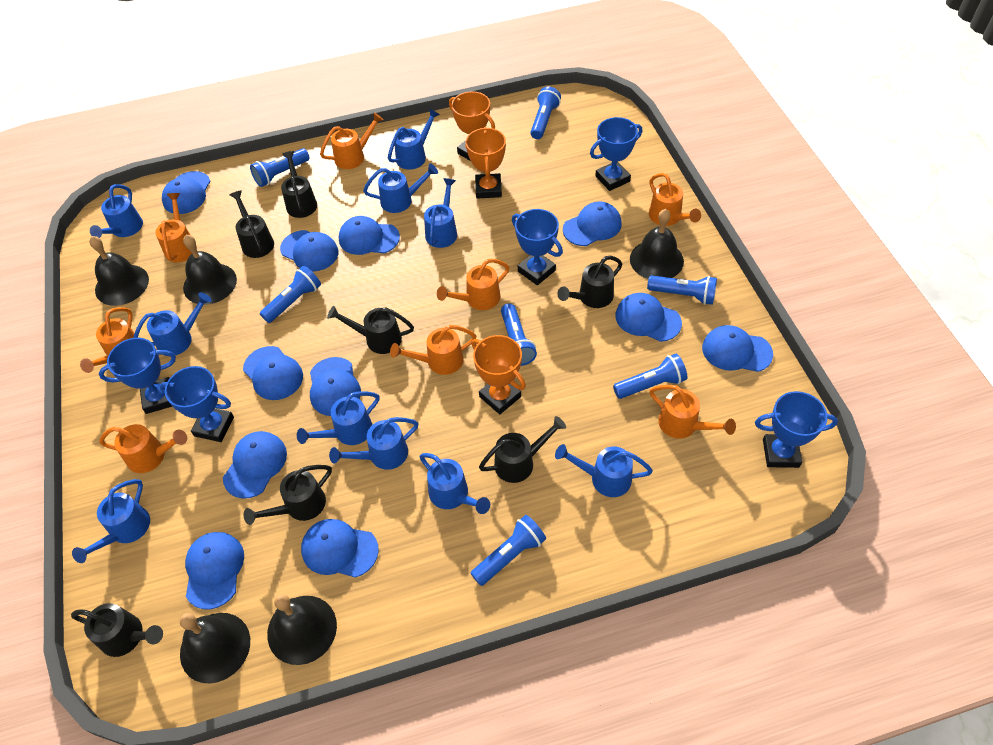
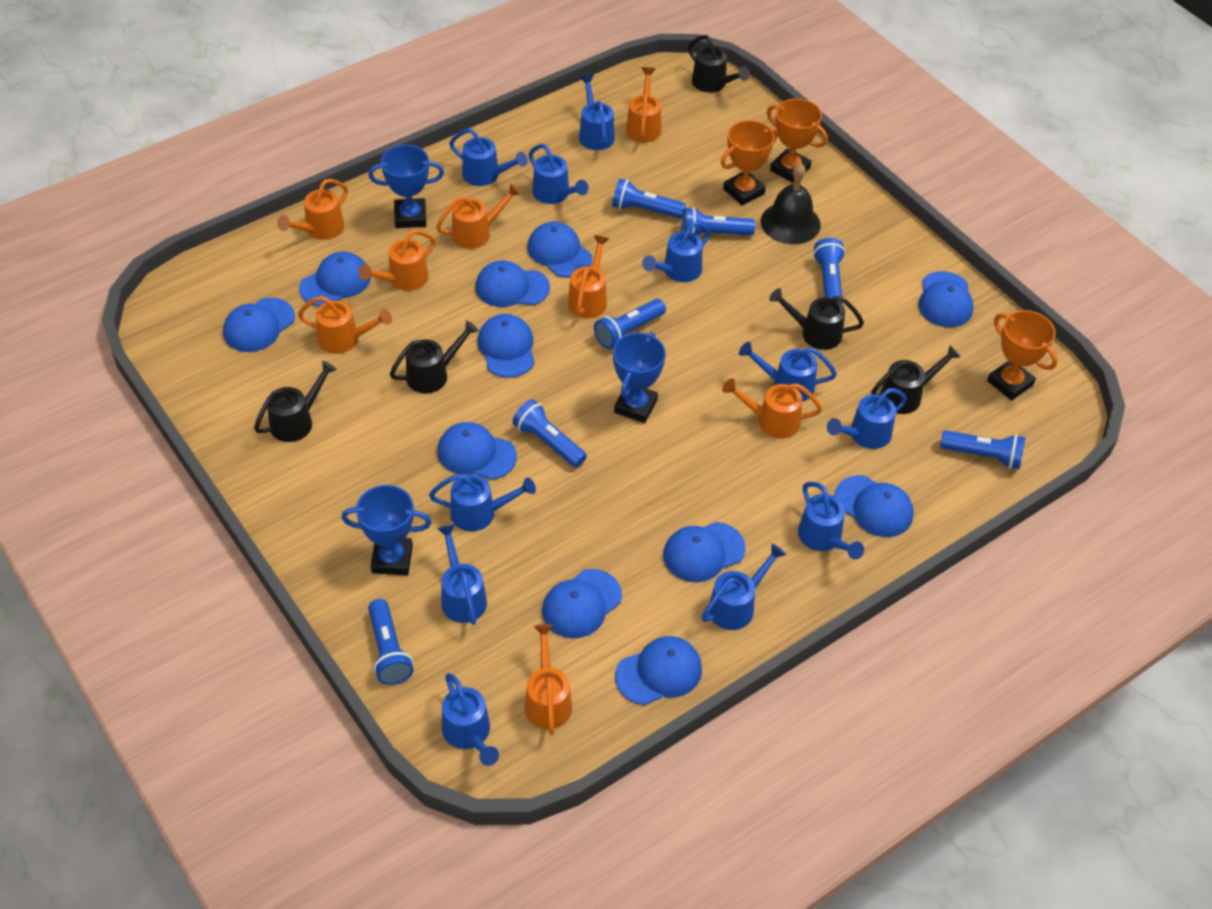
black bell: [89,236,149,306] [180,613,250,683] [183,235,237,305] [267,594,337,665] [630,209,684,279] = 5 -> [761,163,821,244] = 1
black watering can: [71,603,163,657] [230,190,274,258] [244,465,332,525] [281,151,317,218] [327,306,414,354] [479,416,566,483] [557,256,622,308] = 7 -> [254,361,337,442] [390,320,479,393] [688,35,750,92] [769,288,864,350] [871,345,961,414] = 5
blue trophy: [99,338,176,414] [159,366,234,442] [512,209,563,285] [590,117,642,191] [755,391,838,468] = 5 -> [341,485,432,575] [368,145,444,228] [613,332,666,423] = 3
blue watering can: [72,479,150,563] [90,184,143,238] [133,292,212,356] [297,391,380,445] [329,417,419,470] [363,163,438,213] [388,108,440,170] [419,453,490,514] [424,178,457,248] [555,444,653,497] = 10 -> [429,474,536,531] [437,524,487,625] [442,673,499,766] [449,128,528,186] [529,144,589,204] [579,75,615,150] [642,222,711,282] [702,543,786,630] [739,342,837,402] [798,482,864,559] [827,388,907,449] = 11

